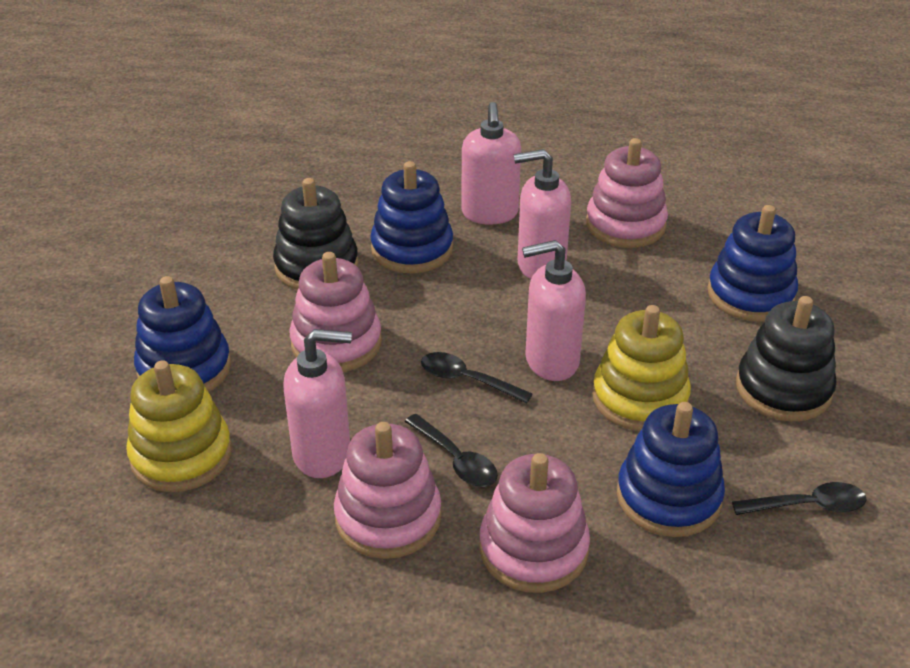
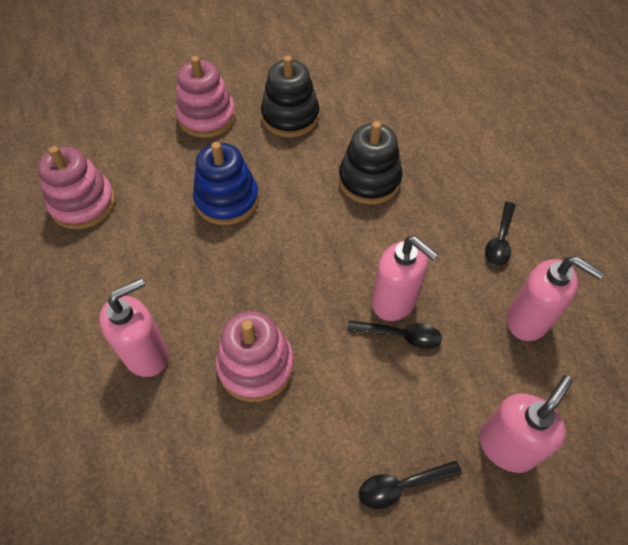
blue stacking toy: [134,276,231,392] [370,161,453,273] [617,402,725,537] [708,205,798,322] = 4 -> [193,142,259,225] = 1
pink stacking toy: [289,252,382,372] [334,422,441,559] [479,453,590,593] [586,138,668,248] = 4 -> [38,146,115,230] [176,56,236,138] [216,311,294,402] = 3
yellow stacking toy: [126,360,232,492] [592,305,691,431] = 2 -> none = 0

